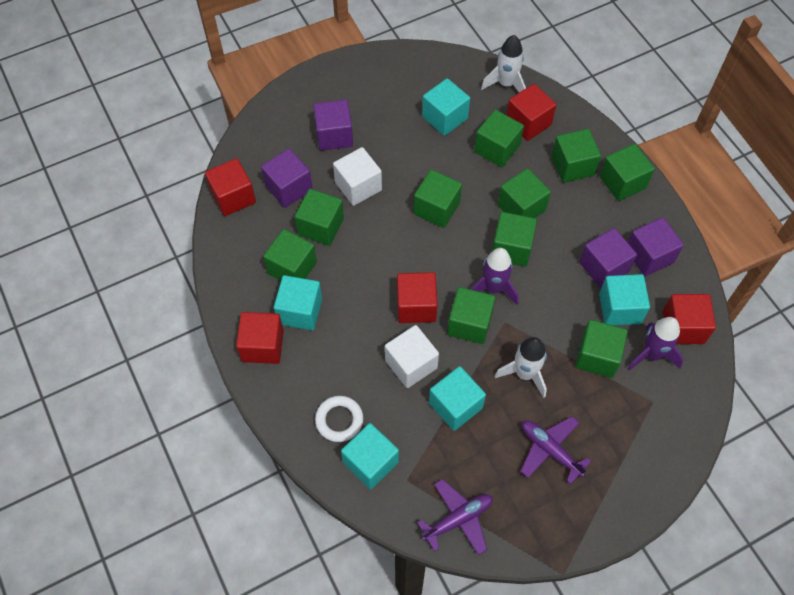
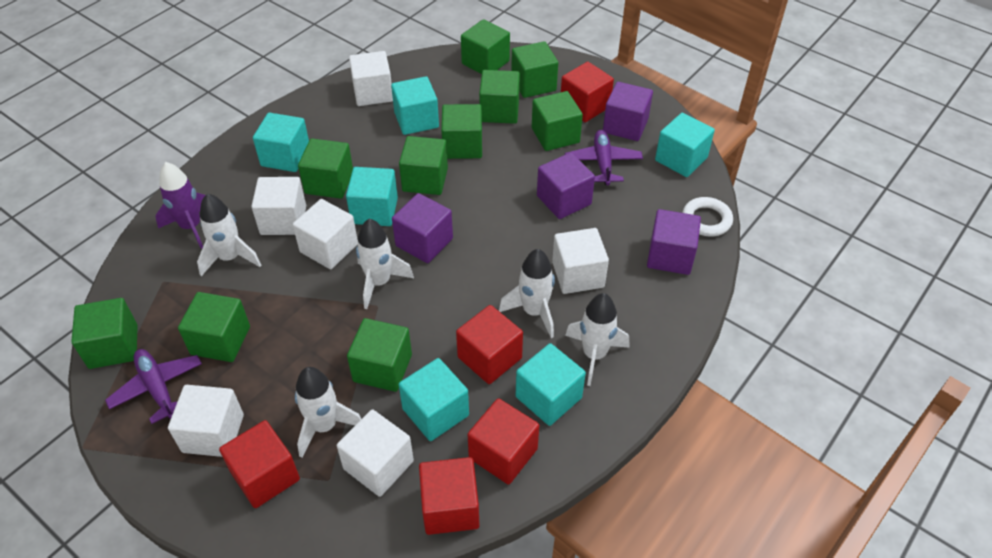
purple rocket: [471,248,519,305] [627,317,684,370] = 2 -> [155,162,205,249] = 1
turquoise cube: [274,275,322,330] [341,423,399,489] [422,78,470,136] [429,366,486,431] [599,274,650,325] = 5 -> [253,113,309,172] [346,167,398,226] [391,76,439,135] [399,358,469,441] [516,343,586,426] [655,113,715,177] = 6
white cube: [333,147,382,206] [385,325,439,388] = 2 -> [168,385,244,457] [251,177,306,235] [293,199,358,269] [337,409,414,497] [349,51,393,106] [552,228,609,294] = 6
white rocket: [481,35,526,93] [495,337,547,398] = 2 -> [197,194,261,276] [295,367,361,458] [356,219,414,309] [499,249,555,338] [565,293,629,386] = 5

